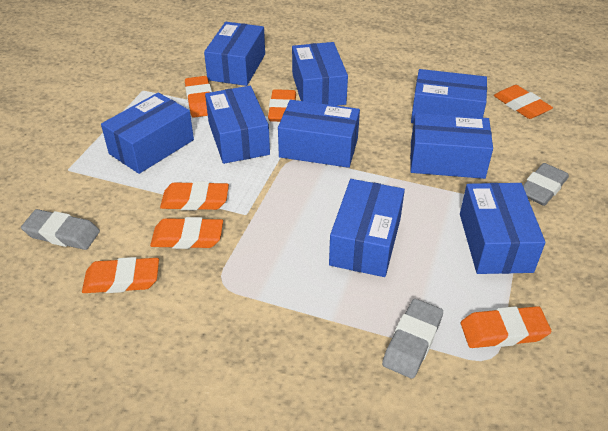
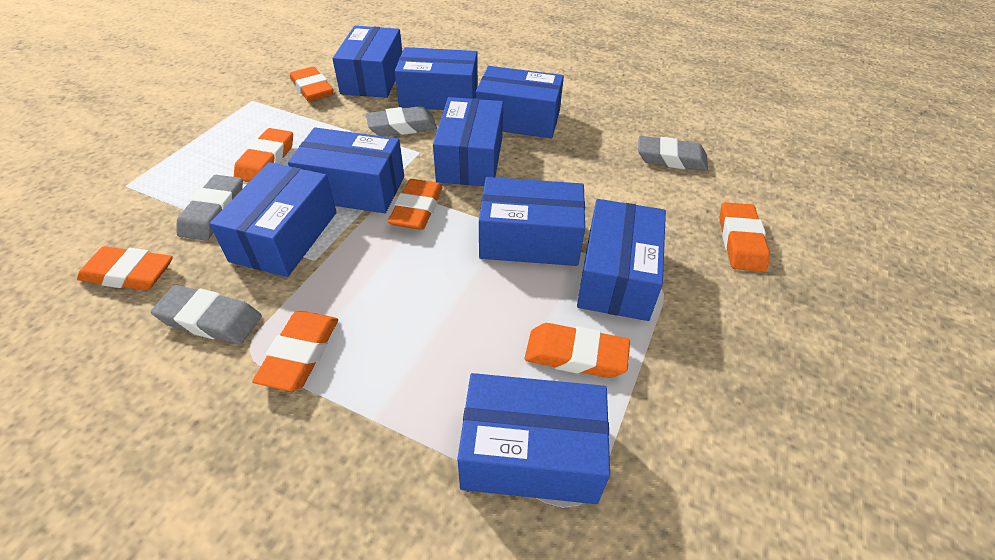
grey eraser: [21,209,100,250] [382,299,443,379] [523,163,569,206] = 3 -> [151,285,262,344] [176,175,243,241] [366,106,437,136] [638,136,708,171] = 4

